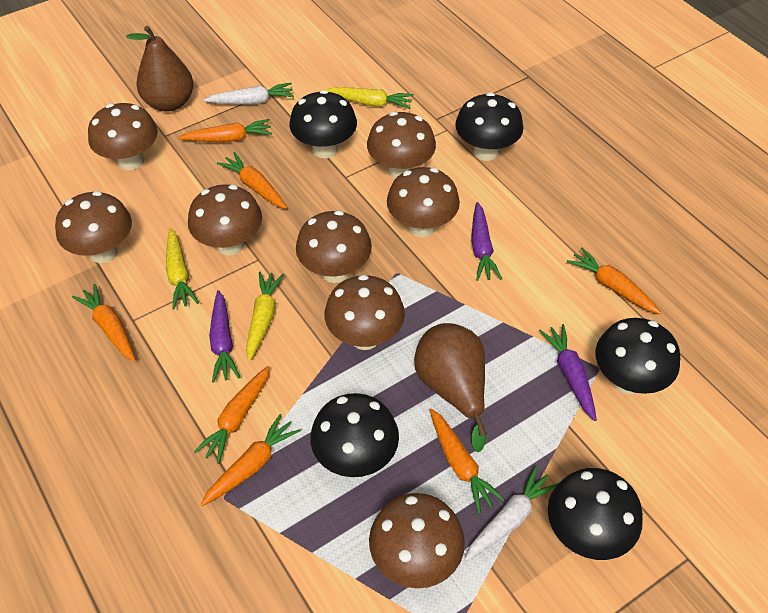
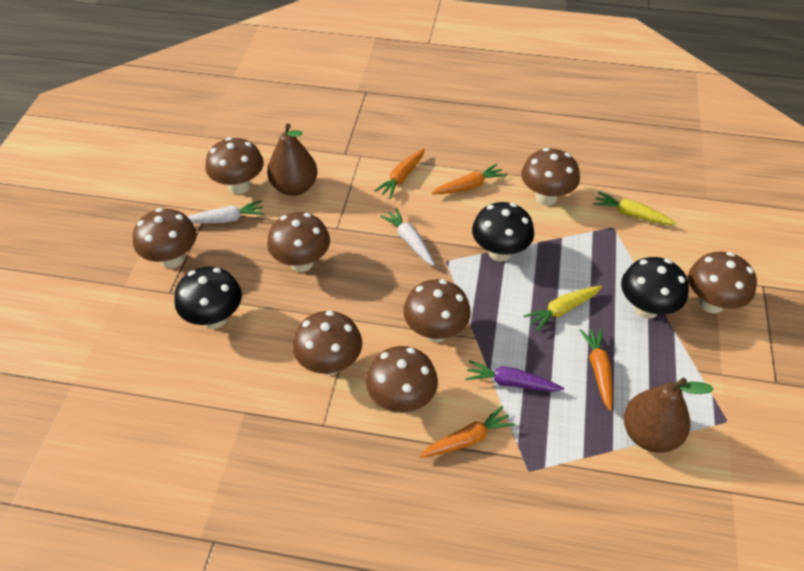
black mushroom: [289,90,357,158] [310,393,399,477] [455,92,523,161] [548,468,643,560] [595,318,680,394] = 5 -> [174,267,242,329] [472,202,534,261] [621,257,689,319] = 3
orange carrot: [72,284,136,362] [178,119,272,142] [194,366,270,464] [200,414,301,506] [217,152,287,209] [430,408,505,513] [567,248,662,314] = 7 -> [374,148,425,199] [419,406,515,458] [431,164,506,194] [580,328,613,411] = 4
purple carrot: [209,290,240,383] [471,202,502,281] [539,324,597,421] = 3 -> [465,360,564,392] = 1
yellow carrot: [166,228,199,309] [246,272,284,361] [325,87,414,109] = 3 -> [524,286,602,331] [593,192,676,225] = 2

